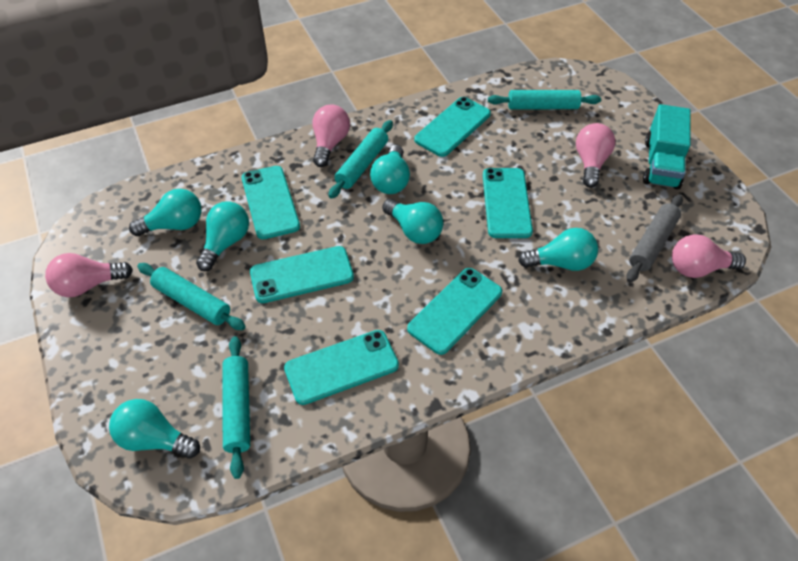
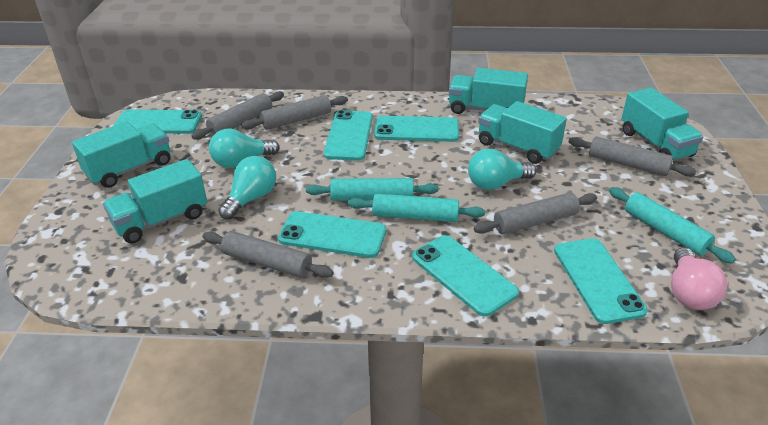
grey rolling pin: [626,194,683,282] = 1 -> [192,91,284,140] [202,231,334,278] [241,95,348,130] [474,193,597,234] [569,137,696,176] = 5
pink light bulb: [45,253,133,297] [312,104,350,167] [576,123,615,188] [672,234,746,278] = 4 -> [671,248,727,310] = 1
turquoise light bulb: [109,399,200,459] [129,189,202,236] [196,201,249,271] [370,145,410,194] [382,199,443,244] [518,228,598,271] = 6 -> [209,128,280,168] [218,156,276,220] [468,149,536,190] = 3
turquoise rolling pin: [137,263,246,330] [222,336,250,479] [328,120,393,199] [488,90,601,109] = 4 -> [306,178,438,201] [348,193,485,222] [609,187,736,264] = 3
turquoise truck: [643,104,690,190] = 1 -> [72,121,171,188] [103,159,207,244] [449,68,528,114] [478,101,567,164] [621,87,703,161] = 5

